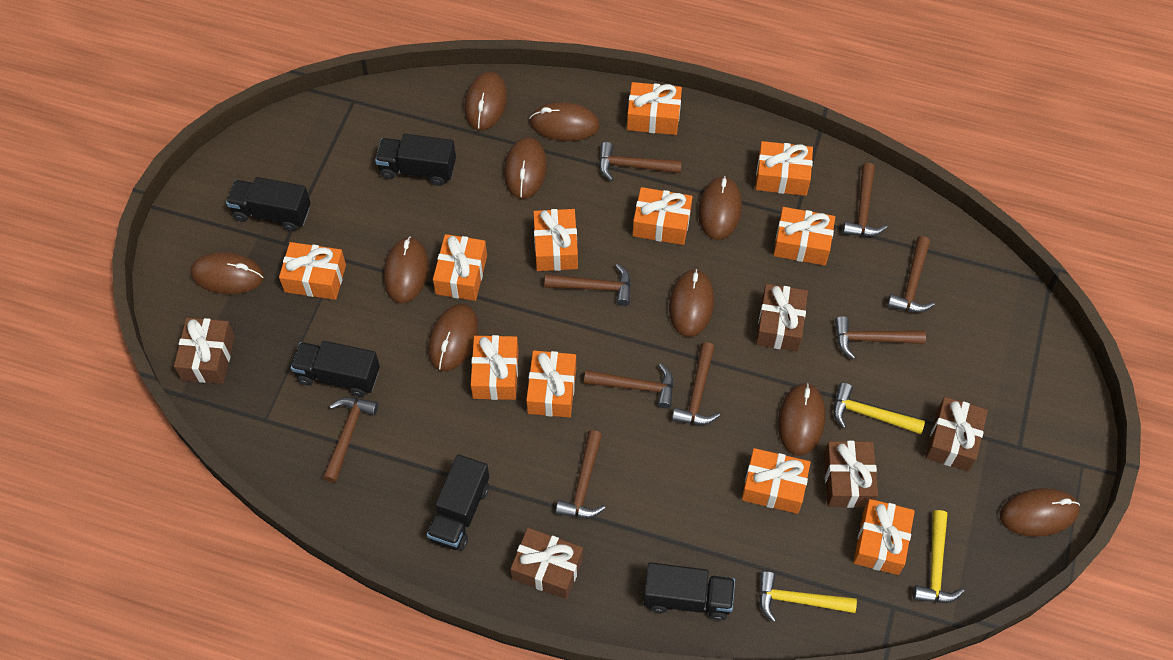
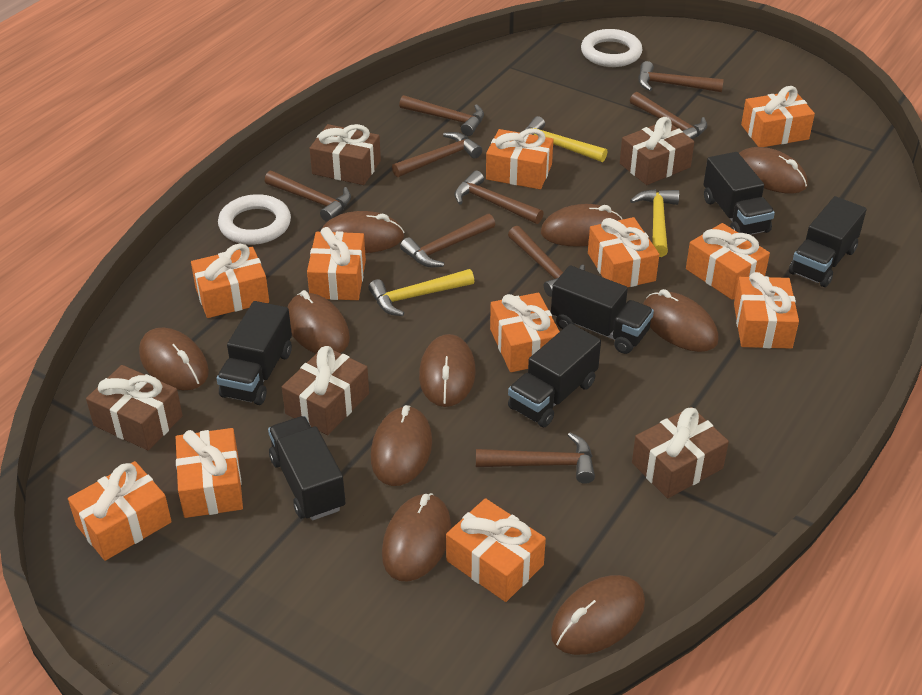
black truck: [226,177,311,231] [291,341,380,397] [375,134,456,186] [427,454,489,551] [643,562,735,621] = 5 -> [217,301,292,405] [268,416,345,521] [508,323,601,427] [551,265,654,354] [703,152,775,235] [789,196,867,287] = 6
white ring: none = 0 -> [218,194,291,245] [581,29,643,67] = 2

